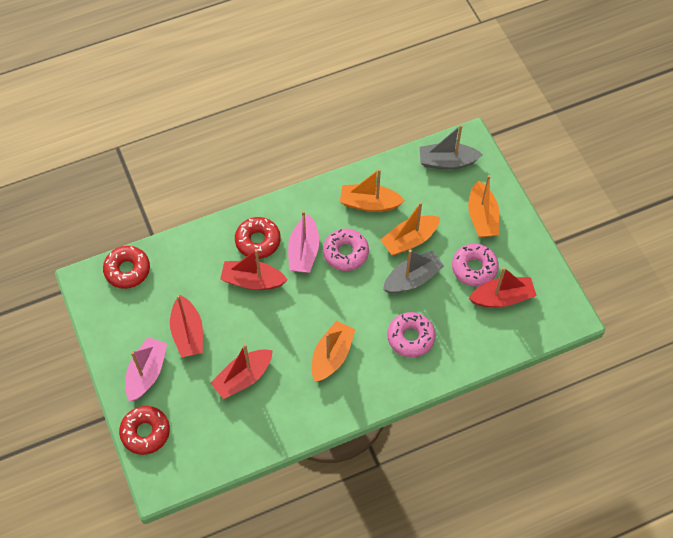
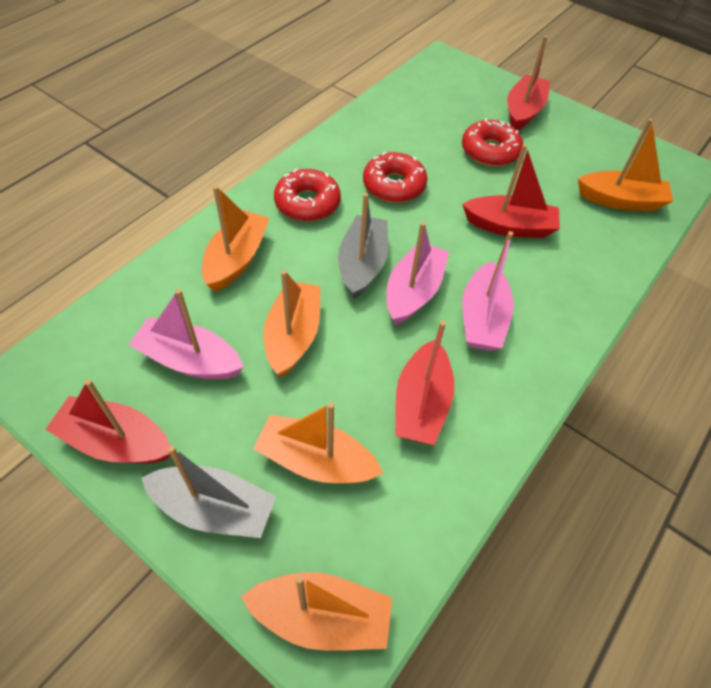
orange boat: [312,321,356,382] [340,169,405,212] [381,202,440,256] [468,175,499,237] = 4 -> [202,186,270,292] [241,572,392,651] [253,402,383,483] [263,270,321,377] [578,119,673,211] = 5
pink boat: [125,337,167,402] [288,211,319,273] = 2 -> [128,289,244,379] [386,222,449,325] [462,231,514,351] = 3
pink donut: [323,229,369,271] [387,312,436,357] [452,244,499,286] = 3 -> none = 0

